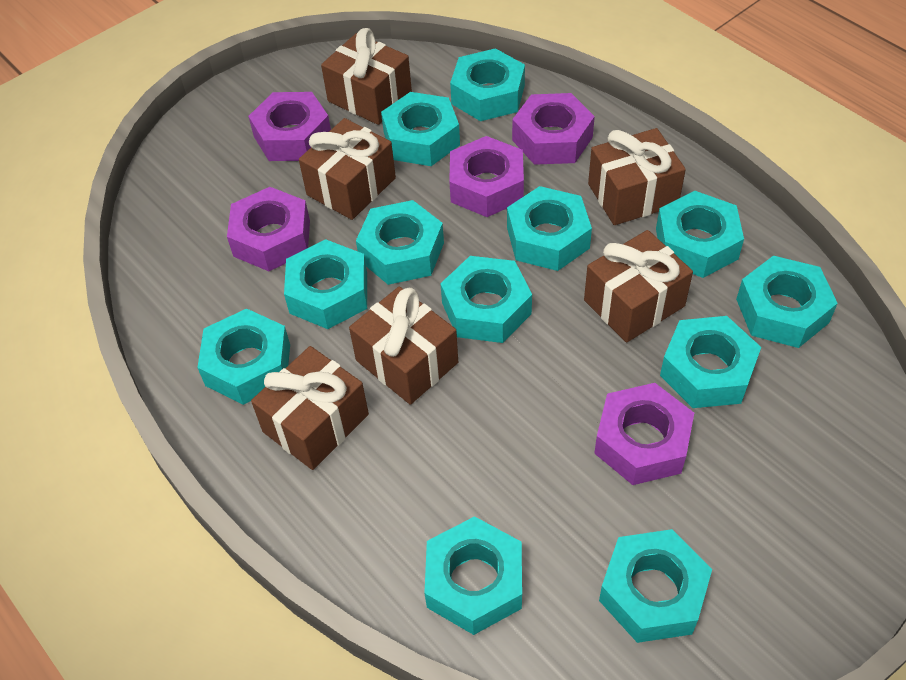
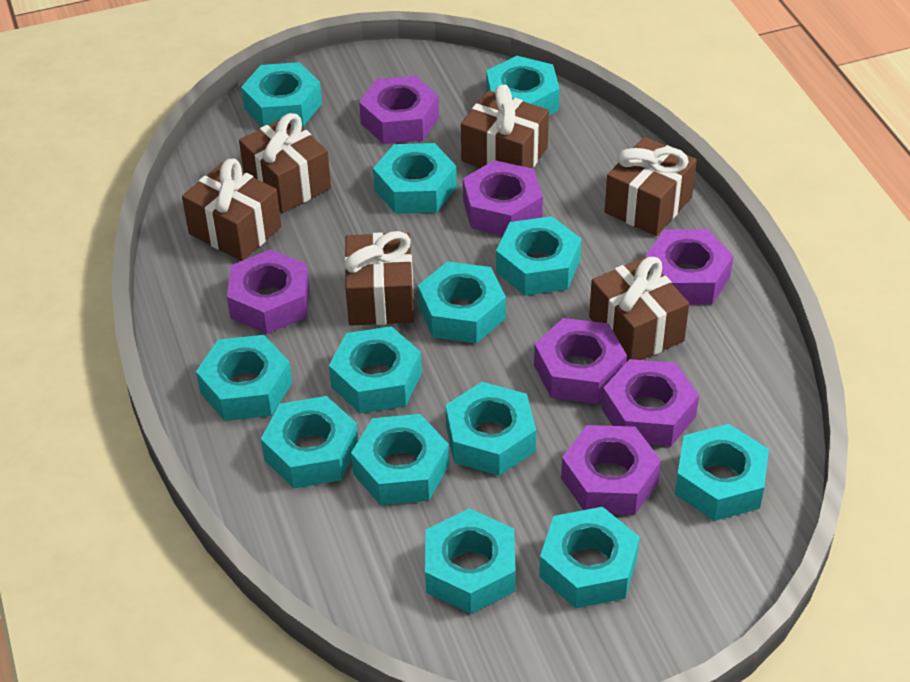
purple nut: [227,187,310,271] [248,92,331,161] [449,136,524,217] [512,93,595,165] [594,383,694,485] = 5 -> [227,249,310,334] [359,76,439,144] [463,160,543,235] [534,318,627,404] [561,425,661,515] [602,359,699,447] [645,229,734,305] = 7
turquoise nut: [197,308,290,405] [284,239,367,329] [356,200,444,285] [381,92,460,166] [424,516,522,635] [440,256,532,343] [450,48,525,121] [507,186,592,271] [599,529,712,643] [656,191,744,278] [660,316,761,408] [736,256,838,348] = 12 -> [196,335,292,421] [241,62,322,127] [261,396,358,488] [329,326,422,413] [351,414,449,505] [373,143,457,214] [418,261,506,344] [425,508,516,614] [446,382,536,476] [486,56,560,115] [496,216,581,295] [539,507,640,608] [675,424,769,521] = 13

